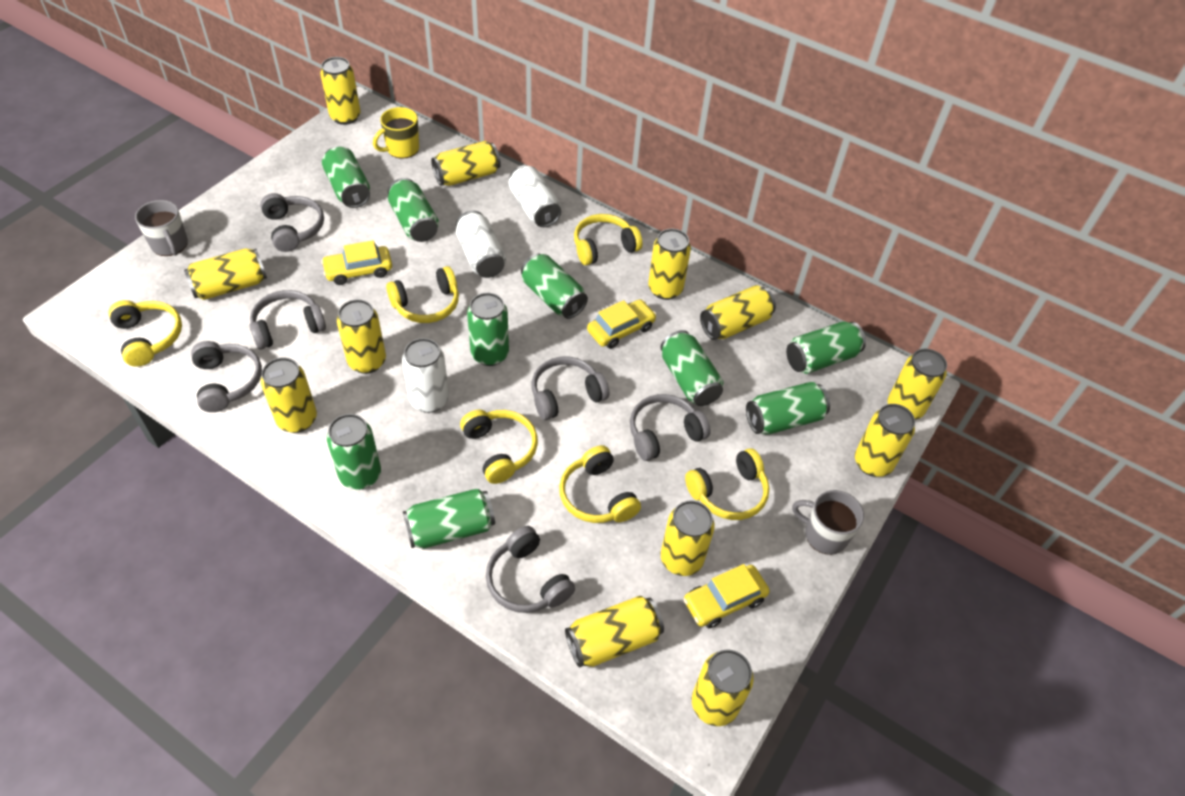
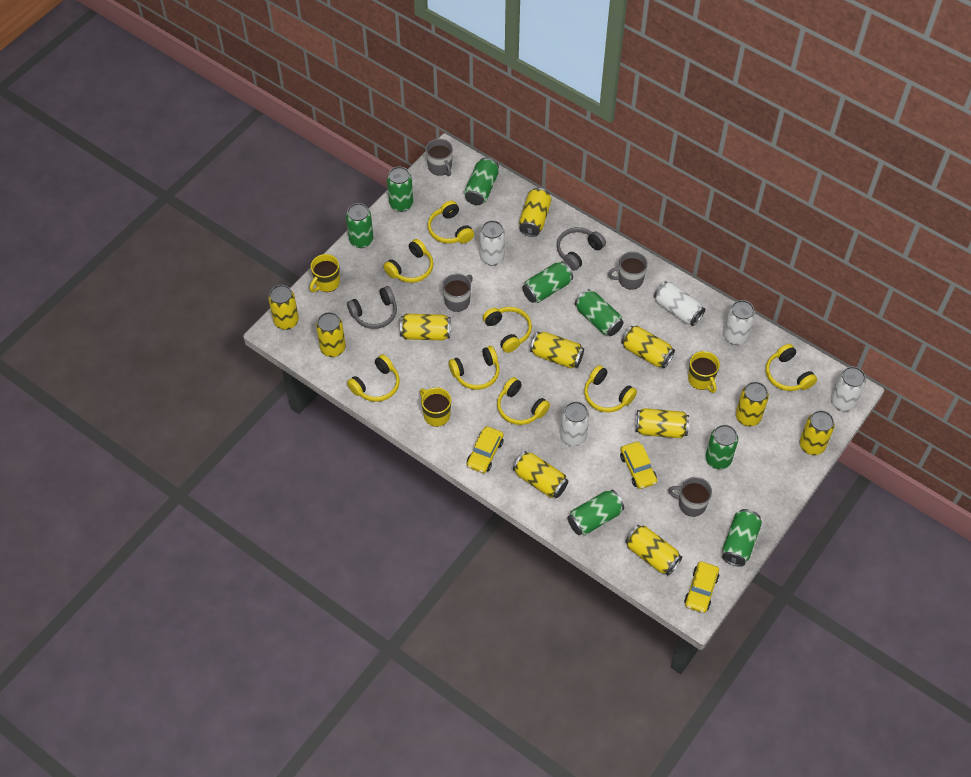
green can: [322,146,370,208] [327,414,381,490] [388,178,439,242] [403,488,495,549] [467,293,509,366] [521,253,588,319] [660,330,723,406] [746,382,830,435] [786,322,866,374] = 9 -> [346,203,373,248] [387,167,413,212] [464,157,499,205] [522,261,573,303] [568,490,624,535] [575,289,624,336] [705,425,738,469] [722,509,762,567] = 8
grey headphones: [191,341,262,412] [250,290,326,350] [260,193,324,252] [486,526,575,613] [532,357,609,420] [630,394,711,461] = 6 -> [347,286,397,329] [557,227,606,271] = 2
grey mug: [135,200,188,256] [792,490,864,555] = 2 -> [426,139,453,176] [442,274,473,312] [608,251,648,290] [668,477,712,517] = 4
white can: [402,338,449,413] [456,211,506,278] [508,165,561,227] = 3 -> [480,220,505,266] [560,401,589,446] [654,281,705,326] [724,300,755,345] [831,367,866,411] = 5
yellow can: [184,248,267,300] [261,357,317,433] [320,57,361,125] [337,299,386,374] [431,141,501,186] [565,596,664,668] [648,229,691,300] [661,500,715,576] [692,650,754,726] [700,285,776,340] [855,404,915,477] [887,349,947,420] = 12 -> [268,285,299,330] [316,312,346,357] [400,314,451,340] [513,451,568,498] [519,188,552,237] [530,331,584,369] [621,326,675,368] [625,525,682,575] [635,408,689,439] [736,382,769,426] [800,410,835,455] = 11
yellow headphones: [108,300,182,367] [386,266,459,323] [460,409,538,484] [559,445,641,523] [574,214,642,265] [685,448,769,520] = 6 -> [347,354,400,402] [383,239,434,283] [428,201,474,244] [449,346,500,390] [483,307,532,353] [497,377,550,425] [584,365,637,412] [766,344,817,391] = 8
yellow mug: [373,107,419,159] = 1 -> [310,254,340,292] [420,387,451,427] [688,351,720,393] = 3

